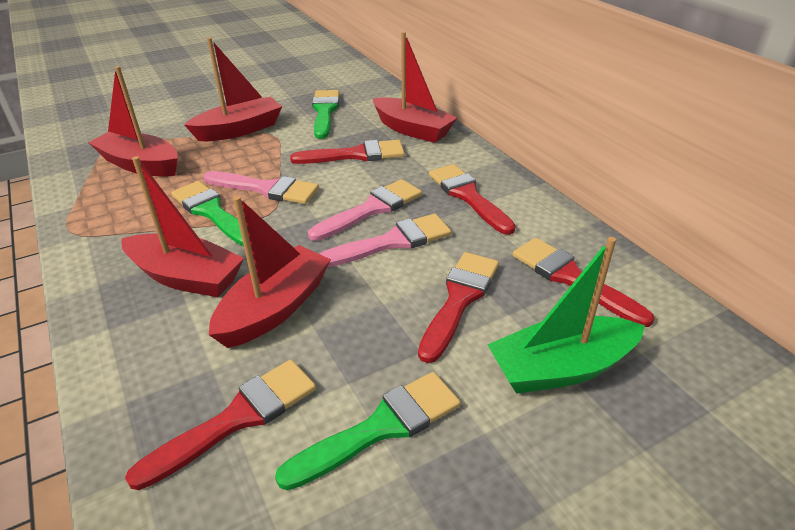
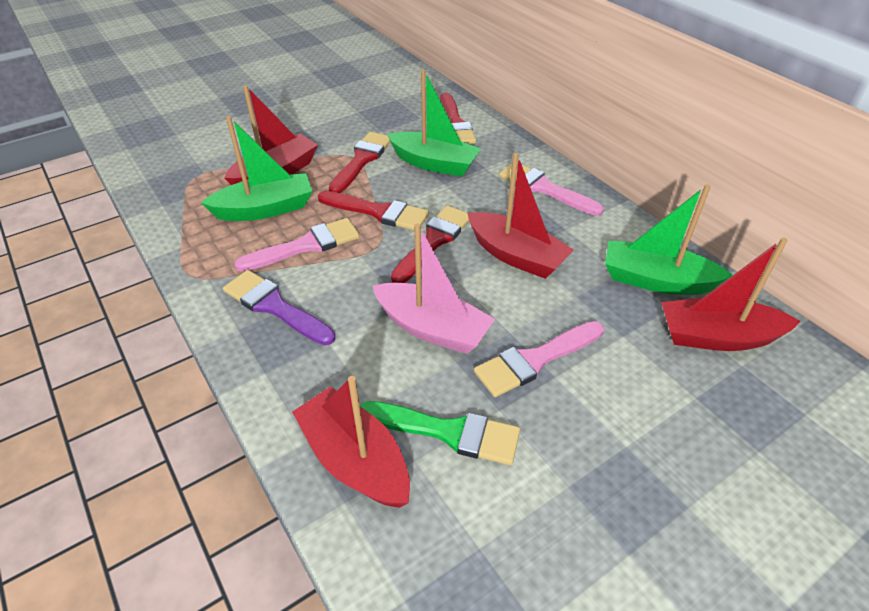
green boat: [487,237,645,394] = 1 -> [201,116,312,221] [387,69,481,176] [605,184,733,295] = 3
green brush: [171,181,250,246] [275,372,461,490] [312,90,340,139] = 3 -> [360,401,520,465] = 1
pink boat: none = 0 -> [373,224,495,354] = 1
purple brush: none = 0 -> [223,270,335,345] = 1
red boat: [88,66,178,177] [121,156,244,297] [184,38,282,141] [209,196,331,348] [373,32,457,143] = 5 -> [224,85,318,185] [292,376,410,508] [467,153,574,279] [661,238,800,351] = 4
red brush: [125,360,316,490] [290,140,405,164] [418,252,499,363] [429,164,516,235] [513,238,654,327] = 5 -> [318,191,429,230] [329,132,391,193] [391,206,469,283] [440,93,476,144] = 4

